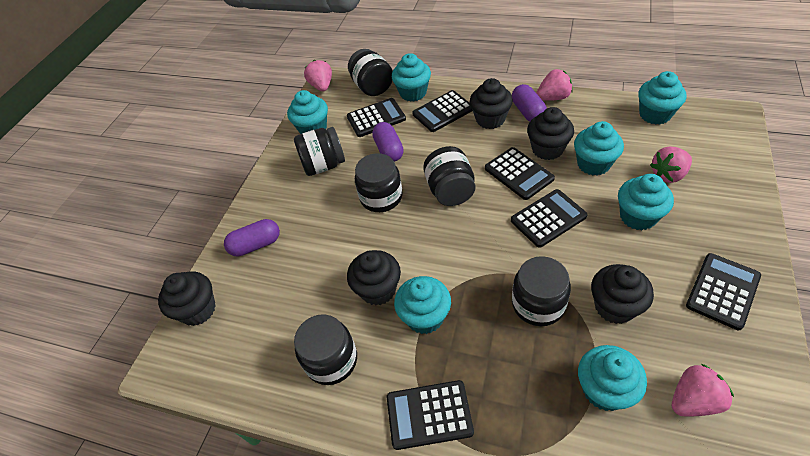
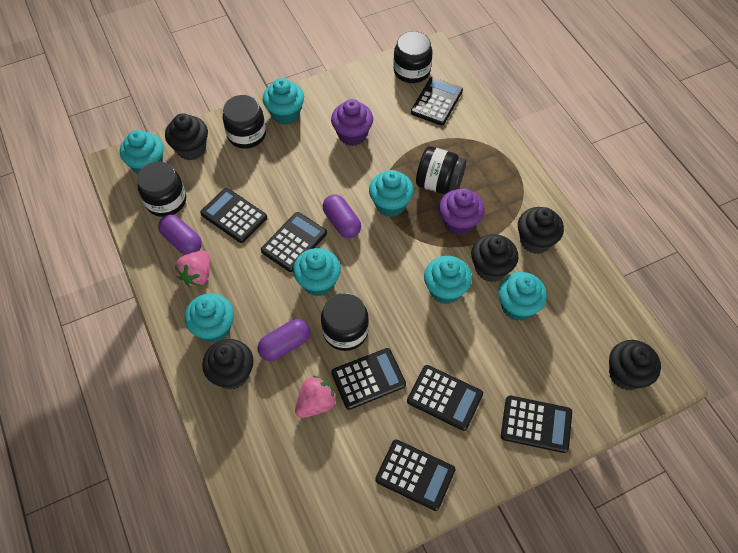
black calculator: [347,98,406,137] [387,380,474,450] [412,90,473,132] [485,147,555,200] [511,189,588,248] [686,253,761,330] = 6 -> [200,188,267,243] [261,212,327,272] [331,348,406,410] [375,439,456,511] [407,365,483,431] [411,77,463,126] [501,395,572,453] = 7
black jar: [294,127,345,176] [294,314,357,385] [348,49,393,96] [355,153,403,212] [423,146,475,206] [512,256,571,326] = 6 -> [137,162,186,217] [223,95,266,148] [321,293,369,351] [393,31,432,83] [416,146,466,194] = 5
pink strawberry: [304,60,332,91] [536,69,573,100] [650,146,692,183] [672,364,734,417] = 4 -> [175,251,210,287] [295,376,337,418] = 2
purple cupcake: none = 0 -> [331,99,373,146] [439,189,485,235] = 2

